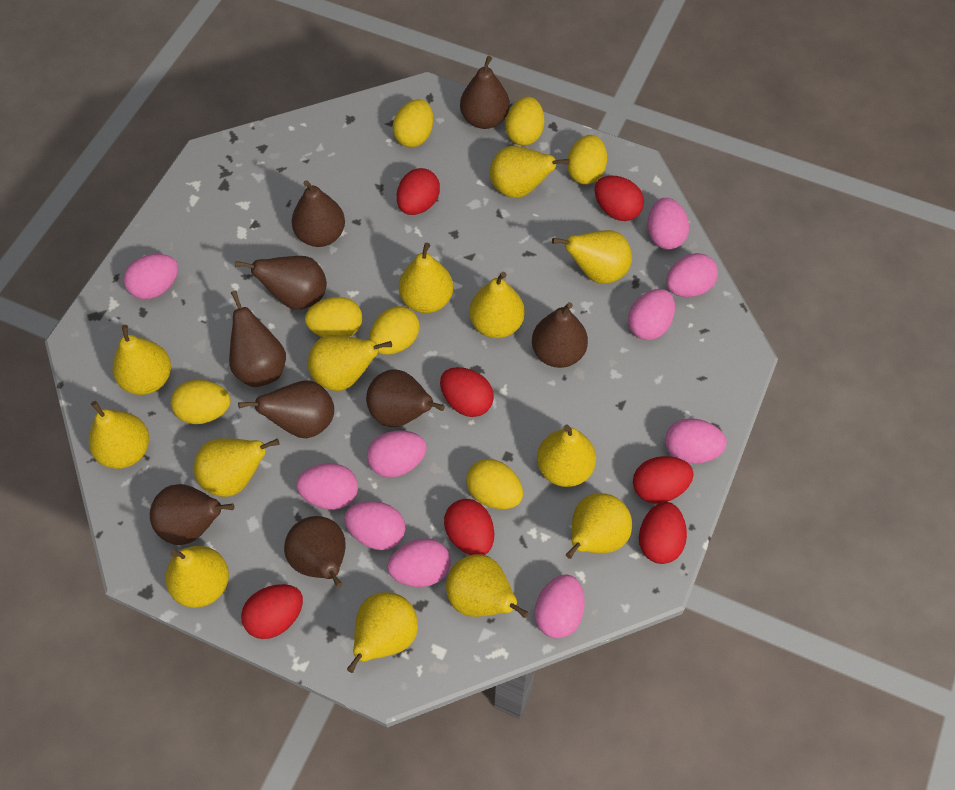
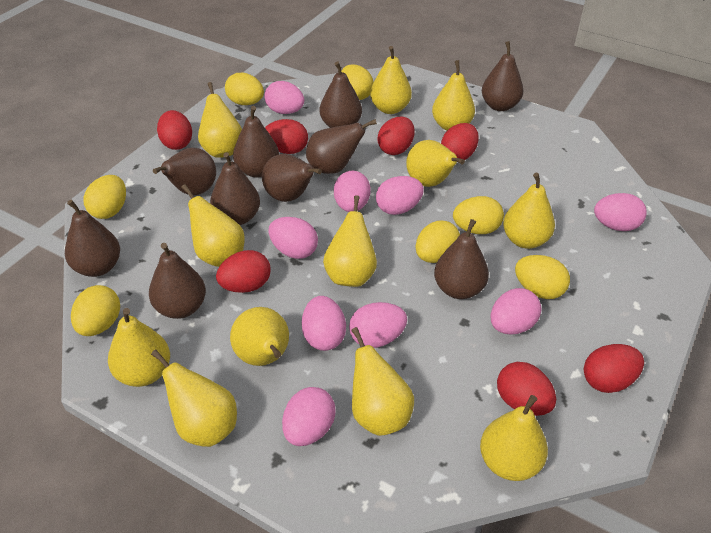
brown pear: [150,484,234,545] [229,290,286,387] [235,256,327,310] [238,381,334,438] [284,516,346,588] [292,180,345,247] [366,369,445,427] [460,56,510,129] [532,302,588,368] = 9 -> [65,200,120,277] [149,243,206,319] [153,148,216,195] [210,152,260,225] [233,106,279,178] [262,154,322,202] [306,119,377,174] [320,61,362,128] [434,219,489,299] [482,41,524,111] = 10
pink egg: [124,254,178,299] [296,463,358,510] [344,501,405,550] [367,430,427,478] [388,538,451,587] [534,574,585,638] [628,289,675,340] [648,198,689,249] [665,418,727,464] [666,253,718,297] = 10 -> [264,81,304,114] [269,217,318,259] [282,387,335,446] [302,296,346,351] [334,171,371,212] [349,302,407,348] [376,176,424,215] [491,288,541,334] [594,193,647,231] = 9
yellow pear: [89,401,149,469] [113,325,171,395] [165,546,229,608] [194,438,280,497] [308,335,392,391] [347,592,418,673] [399,243,453,313] [446,554,529,618] [470,272,525,338] [490,146,570,198] [537,425,596,487] [552,230,632,284] [566,493,632,559] = 13 -> [108,308,170,387] [151,349,237,447] [181,184,244,267] [198,82,242,158] [230,307,289,366] [323,195,377,287] [351,327,414,436] [370,46,412,114] [406,140,465,187] [432,60,475,131] [480,395,548,481] [503,173,555,249] = 12

